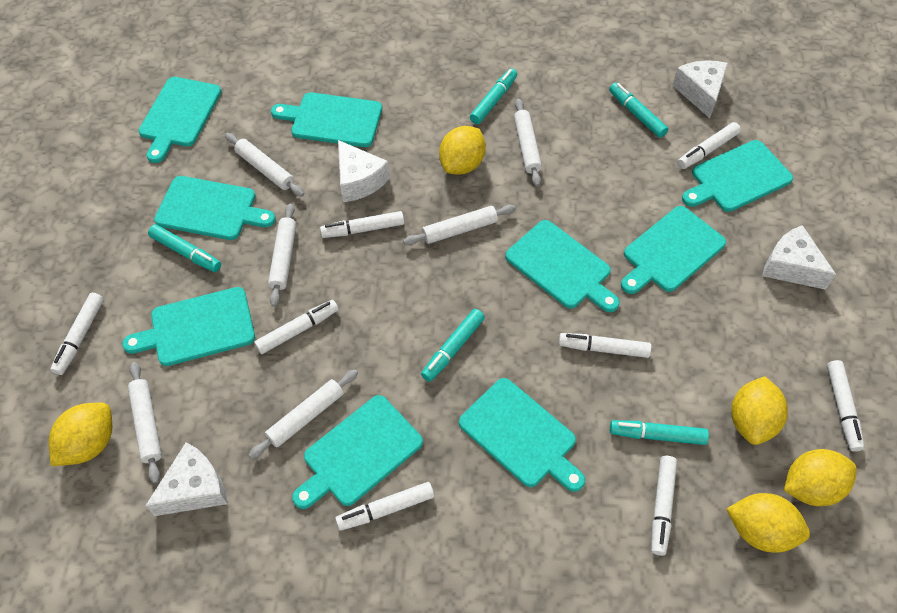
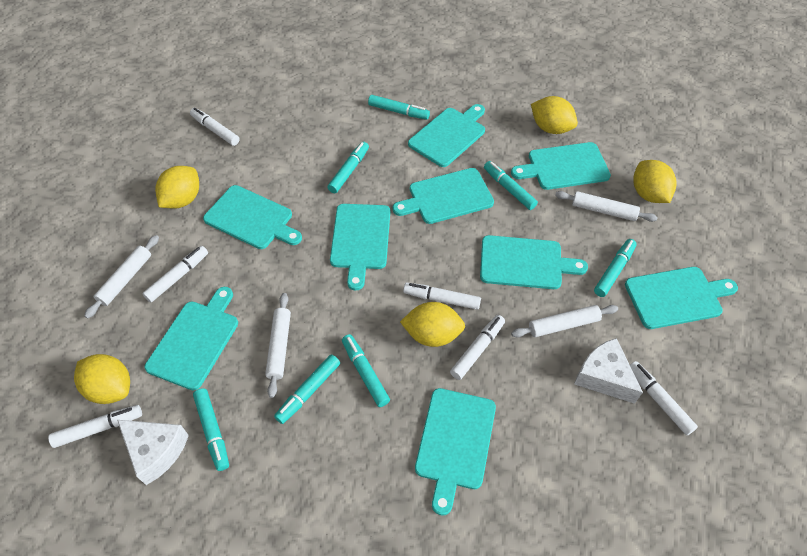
turquoise marker: [148,224,221,272] [421,309,485,382] [470,68,517,124] [609,83,668,138] [610,420,709,445] = 5 -> [193,388,229,471] [274,354,340,424] [327,142,369,193] [342,334,390,407] [368,95,430,120] [484,161,538,210] [594,239,637,297] = 7
white cheese: [145,442,228,516] [338,140,390,202] [672,60,728,118] [762,225,836,290] = 4 -> [117,420,189,485] [574,338,643,404] = 2
white marker: [50,293,104,375] [254,300,338,354] [320,211,404,238] [335,482,434,531] [559,333,651,358] [651,456,677,556] [678,122,741,169] [827,360,865,452] = 8 -> [48,405,142,448] [142,246,208,302] [190,108,240,146] [403,283,481,310] [450,315,505,380] [630,361,698,435] = 6
white rolling pin: [128,362,162,484] [225,133,304,197] [249,369,358,459] [268,203,296,307] [403,204,516,245] [514,99,542,186] = 6 -> [84,235,159,319] [265,293,291,398] [511,305,618,338] [555,191,658,222] = 4

